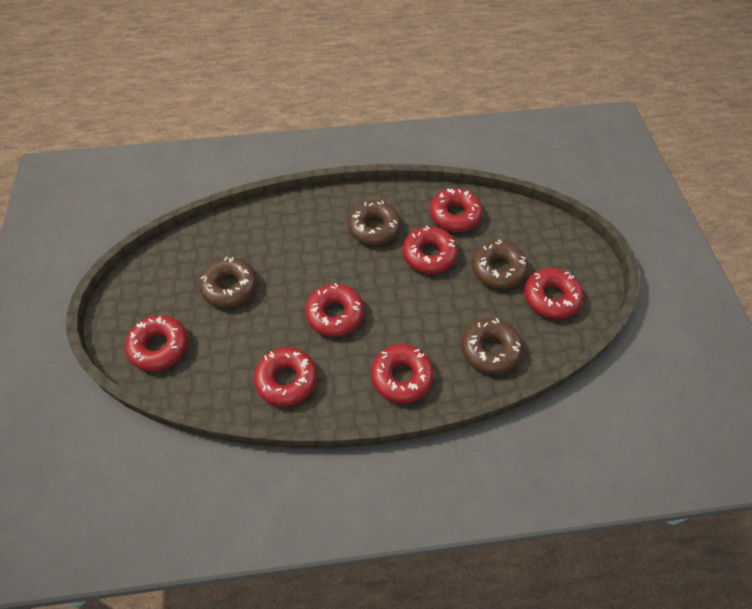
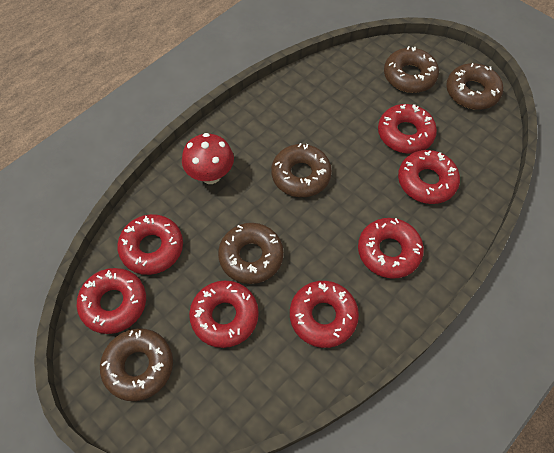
brown donut: [199,257,257,308] [348,200,401,245] [461,318,523,374] [471,239,528,289] = 4 -> [100,328,173,401] [218,223,284,284] [271,143,332,197] [384,46,439,93] [446,63,503,110] = 5
red mushroom: none = 0 -> [182,133,234,184] = 1

